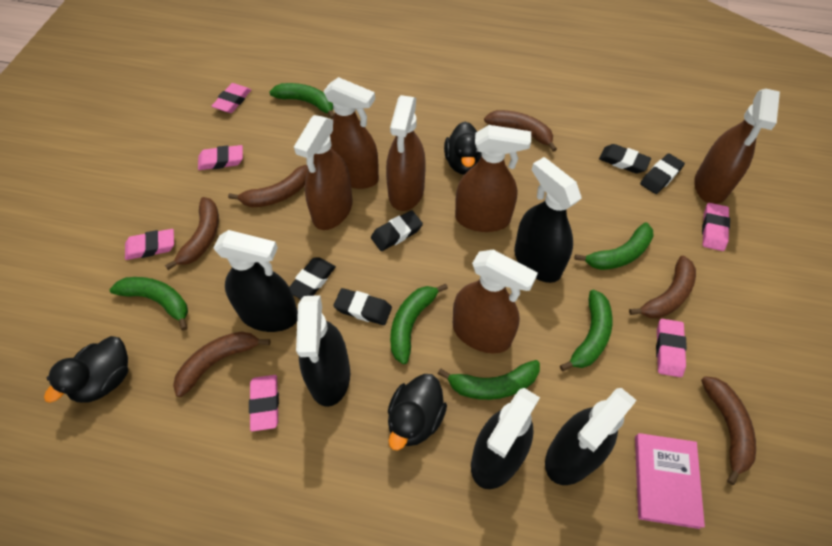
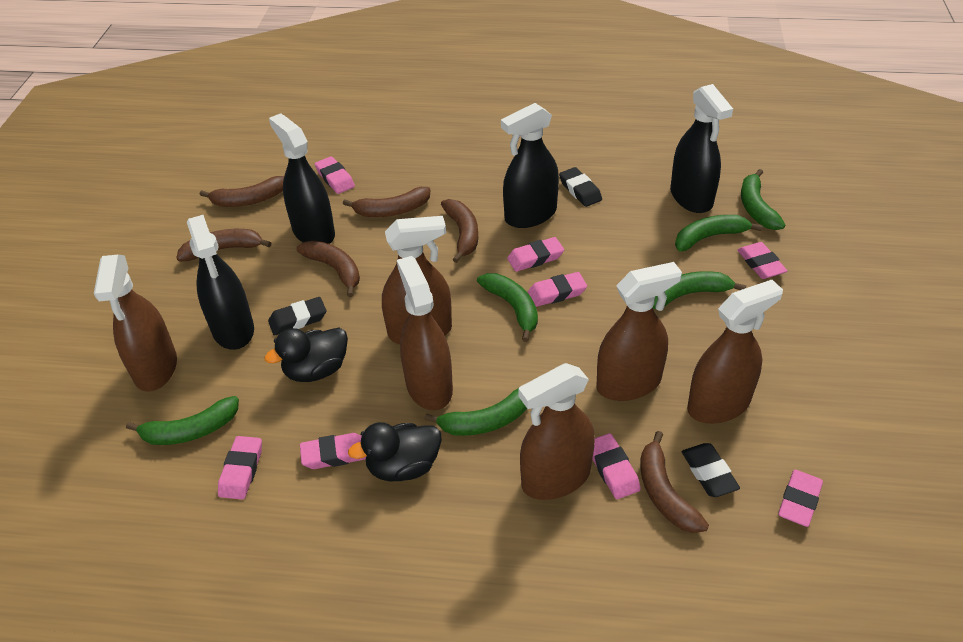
black duck: [44,336,128,403] [388,374,447,450] [444,121,482,175] = 3 -> [264,327,348,382] [348,422,442,481] = 2
black eraser: [289,257,336,299] [333,288,392,325] [371,210,423,251] [599,144,651,174] [640,153,685,194] = 5 -> [268,297,326,336] [559,167,602,207] [682,443,740,497] = 3
black spray bottle: [214,230,298,332] [296,295,350,407] [471,388,540,489] [514,157,581,283] [545,388,636,485] = 5 -> [187,215,254,350] [269,113,335,244] [501,103,559,228] [670,84,733,213] = 4
pink book: [635,433,705,529] = 1 -> none = 0
pink eraser: [125,229,174,260] [198,145,243,170] [212,83,251,113] [249,375,279,432] [656,319,687,377] [702,203,730,251] = 6 -> [218,436,262,500] [300,433,366,469] [315,156,355,194] [507,237,564,272] [528,272,587,307] [592,433,641,499] [738,242,787,279] [778,470,823,527] = 8

